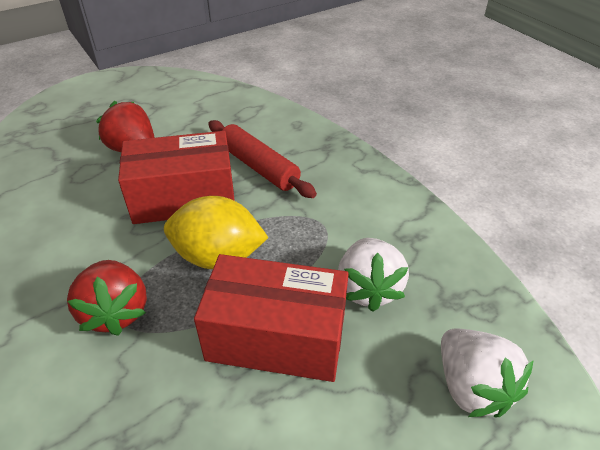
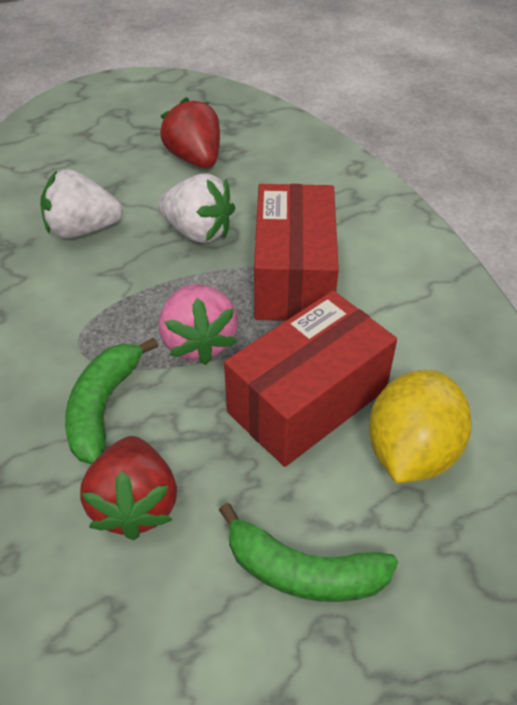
green banana: none = 0 -> [65,338,158,464] [219,503,398,602] = 2
pink strawberry: none = 0 -> [159,284,238,365] = 1
red rolling pin: [208,120,317,198] = 1 -> none = 0

